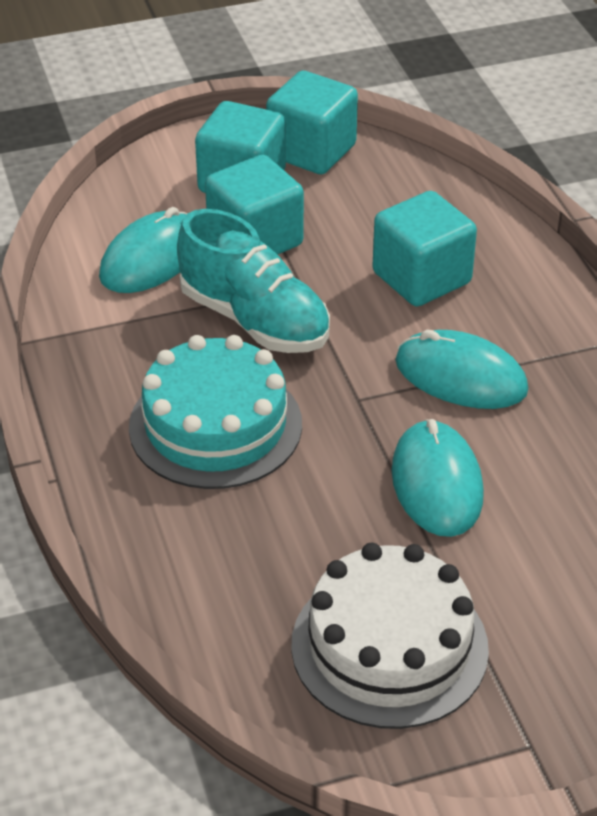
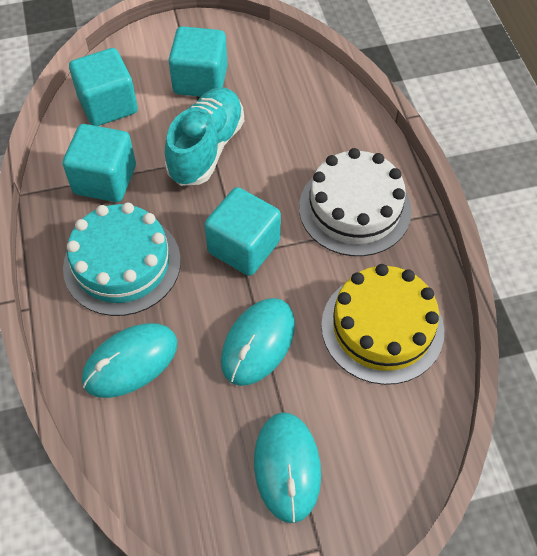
yellow cake: none = 0 -> [321,264,444,385] = 1

